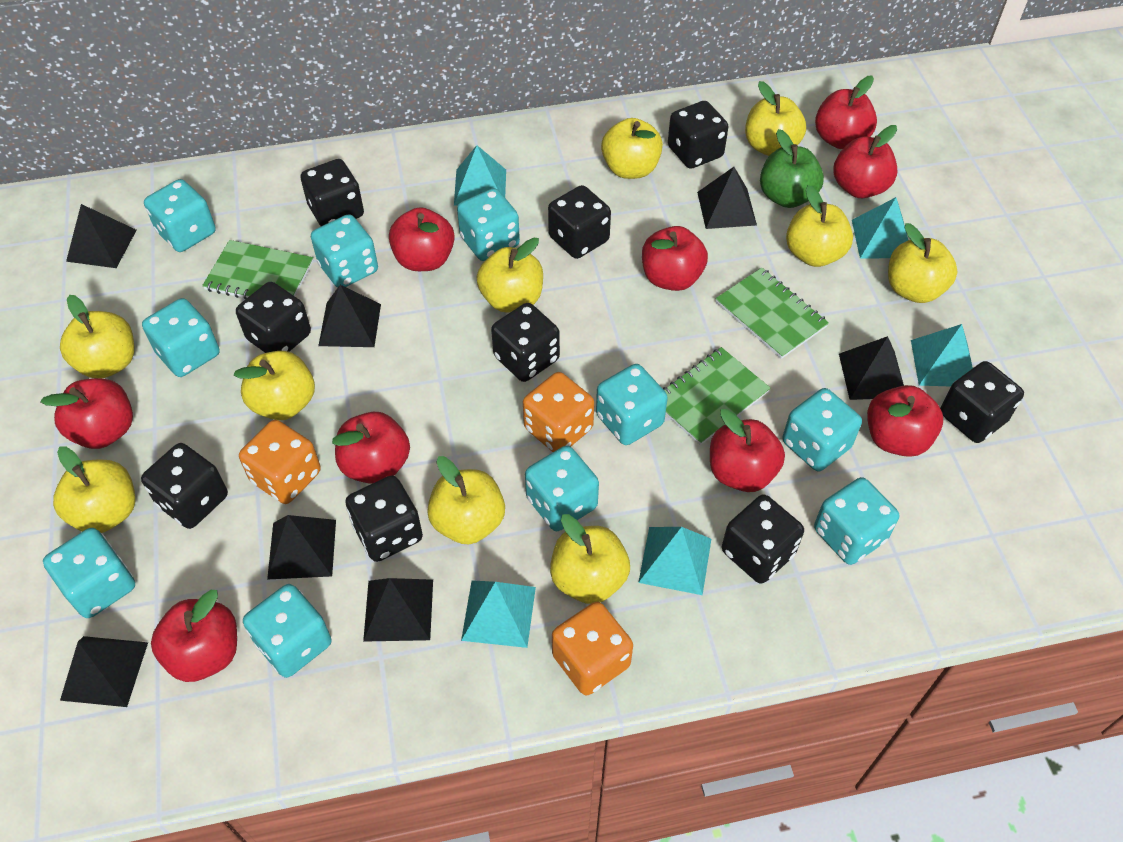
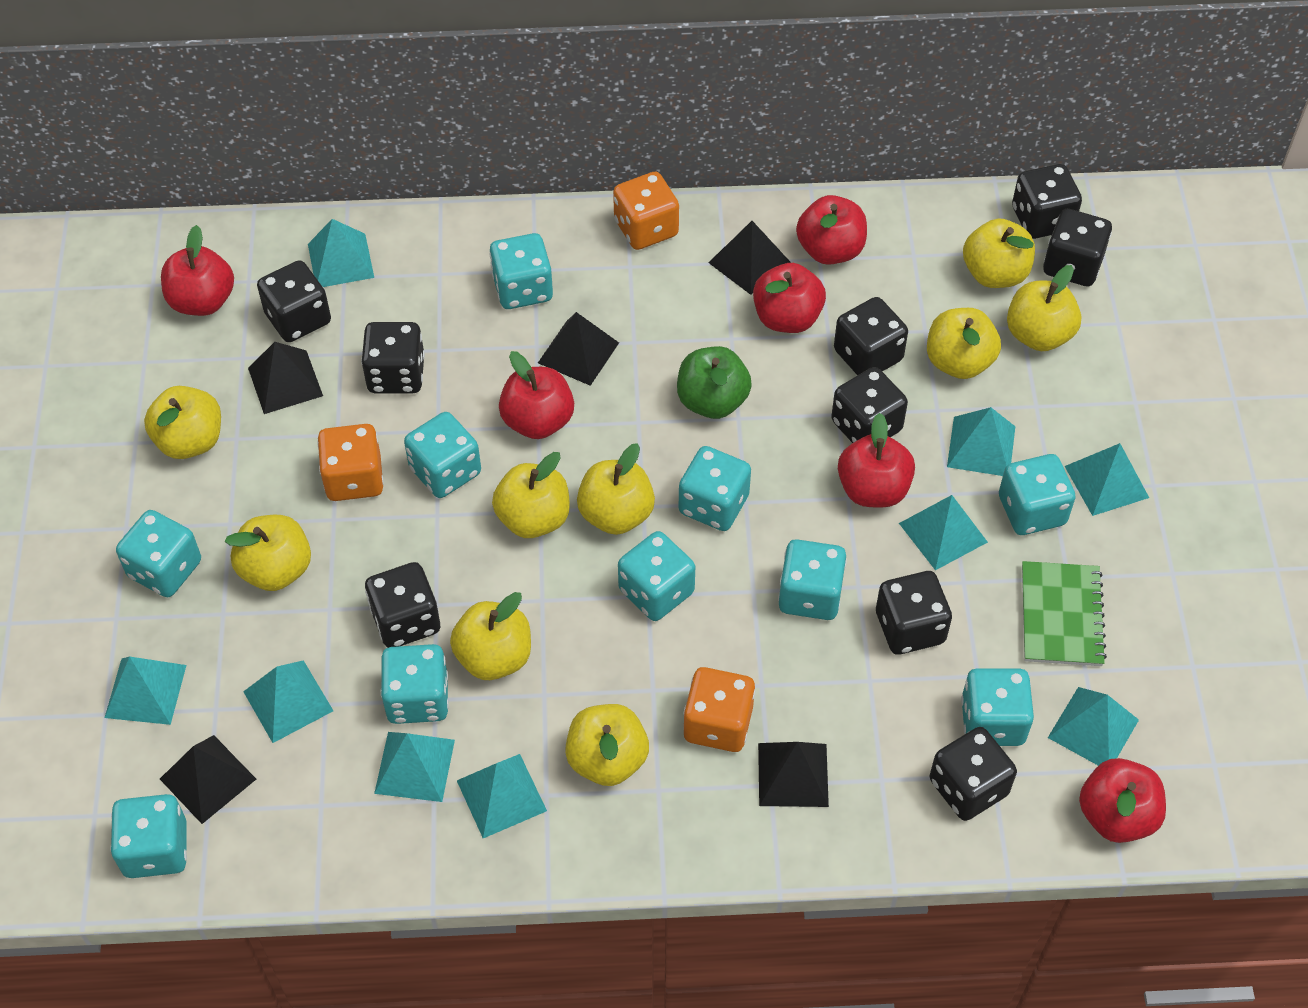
black pyramid: [60,636,148,707] [66,204,136,268] [267,515,336,580] [318,285,381,347] [363,578,433,642] [697,167,757,229] [839,336,904,400] = 7 -> [160,735,256,824] [248,342,323,414] [538,312,619,386] [708,221,791,295] [758,742,829,807] = 5
green notebook: [202,240,313,299] [663,347,771,445] [715,268,829,359] = 3 -> [1022,561,1107,666] = 1
red apple: [40,378,133,449] [151,590,237,682] [332,412,410,484] [389,207,455,271] [642,226,708,291] [710,409,785,492] [815,75,877,149] [834,125,897,198] [867,385,943,457] = 9 -> [161,225,234,316] [499,351,574,439] [753,263,826,333] [796,195,867,265] [838,413,915,508] [1079,758,1166,843] = 6
turquoise pyramid: [454,145,506,206] [461,580,536,648] [638,527,711,595] [852,197,908,259] [911,324,973,386] = 5 -> [105,656,186,725] [243,660,333,743] [308,219,374,287] [374,732,455,802] [457,754,547,838] [899,495,988,570] [947,407,1015,476] [1048,687,1139,766] [1065,443,1149,516] = 9
yellow apple: [53,446,136,533] [60,295,134,378] [234,351,315,420] [427,456,505,544] [477,238,543,313] [550,514,630,604] [601,118,663,179] [745,81,806,156] [786,185,853,267] [888,223,958,303] = 10 -> [144,386,221,459] [225,515,311,591] [450,592,531,680] [492,452,570,538] [565,704,649,786] [577,443,655,535] [927,308,1001,379] [963,218,1035,288] [1007,265,1081,351] = 9

